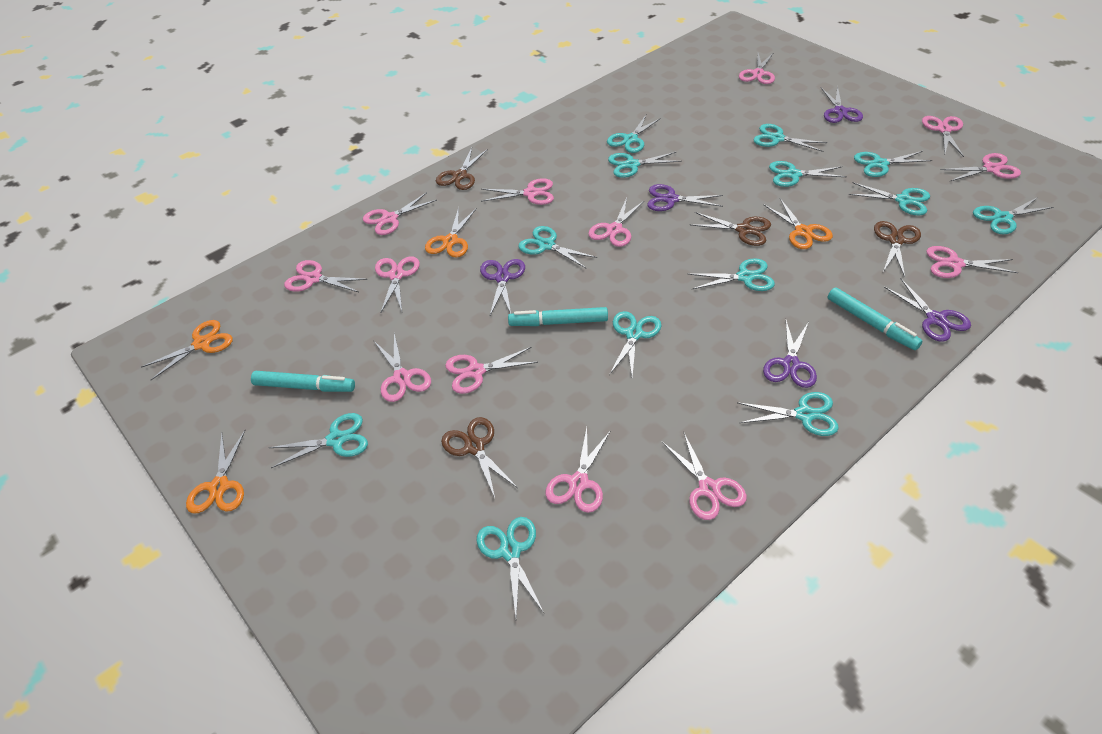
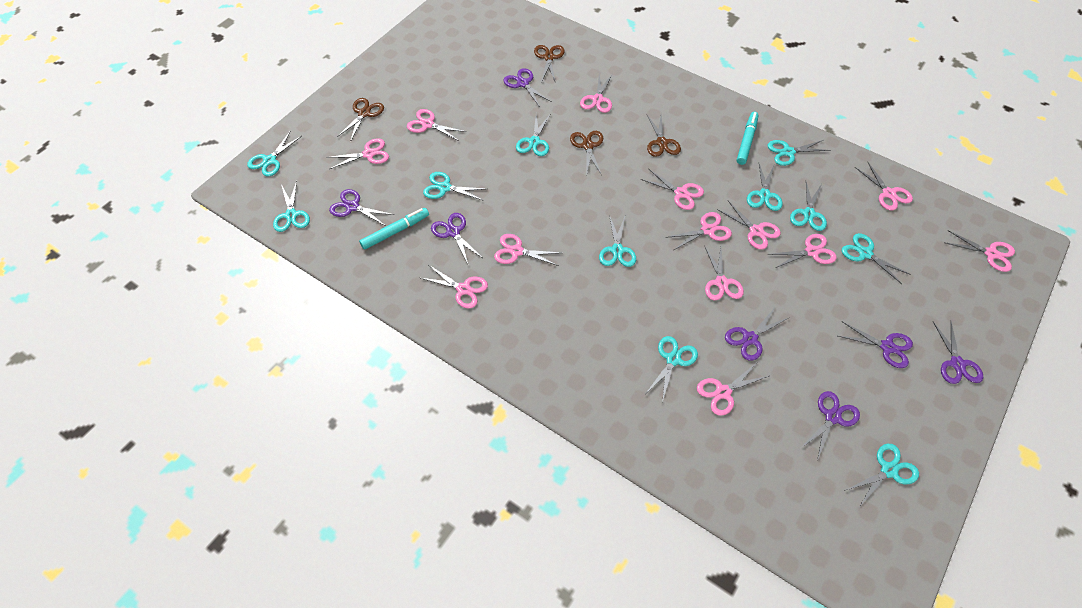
orange scissors: [141,320,233,380] [186,430,245,513] [425,207,476,258] [763,199,833,249] = 4 -> none = 0
purple scissors: [480,259,525,315] [647,184,723,211] [763,320,817,388] [821,86,863,123] [884,279,971,342] = 5 -> [329,189,394,225] [431,213,482,264] [503,68,551,107] [725,308,790,361] [801,391,860,461] [838,321,913,368] [933,322,983,384] = 7
turquoise marker: [251,371,355,392] [508,307,608,326] [828,287,923,350] = 3 -> [359,208,429,250] [737,112,759,165] = 2
turquoise scissors: [269,413,368,468] [477,517,544,617] [518,226,597,268] [607,115,661,153] [608,152,682,178] [609,311,662,377] [688,258,775,291] [737,392,839,436] [753,124,828,152] [769,161,846,187] [849,182,930,215] [854,151,932,177] [973,197,1054,234] = 13 -> [247,132,302,176] [273,181,310,232] [423,172,485,201] [516,113,551,156] [599,215,636,267] [646,336,698,402] [747,164,783,211] [767,140,830,166] [790,182,827,231] [842,233,911,284] [844,444,919,507] = 11

